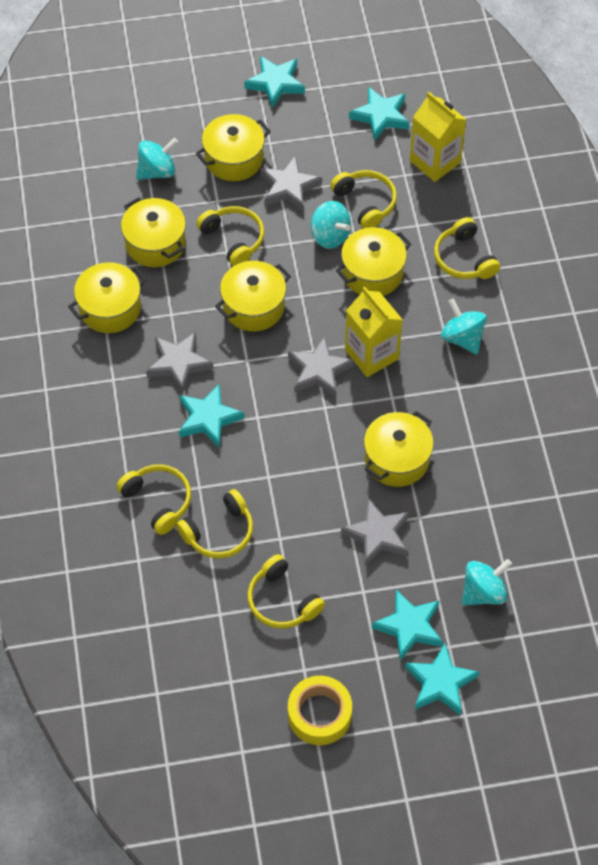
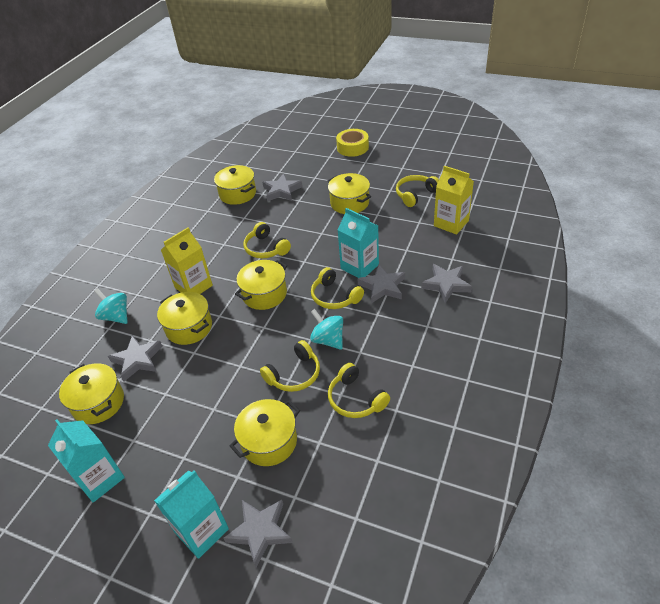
grey star: [146,332,213,393] [260,156,322,211] [288,336,354,397] [341,498,409,566] = 4 -> [108,335,163,382] [224,500,293,568] [263,173,302,201] [358,264,405,303] [421,264,472,303] = 5
turquoise carton: none = 0 -> [48,419,125,502] [154,470,229,559] [337,208,379,278] = 3
turquoise spinning top: [136,138,178,180] [311,201,351,249] [441,299,487,354] [462,559,512,605] = 4 -> [94,288,128,324] [310,309,343,350] = 2
turquoise star: [179,384,244,447] [244,56,305,108] [349,87,410,141] [371,590,443,661] [405,643,479,715] = 5 -> none = 0
yellow headphones: [117,464,191,535] [176,489,253,558] [196,206,264,266] [248,554,325,628] [330,170,397,229] [434,217,500,279] = 6 -> [243,222,291,258] [260,340,320,392] [311,267,364,309] [328,363,390,418] [396,175,439,207] = 5

